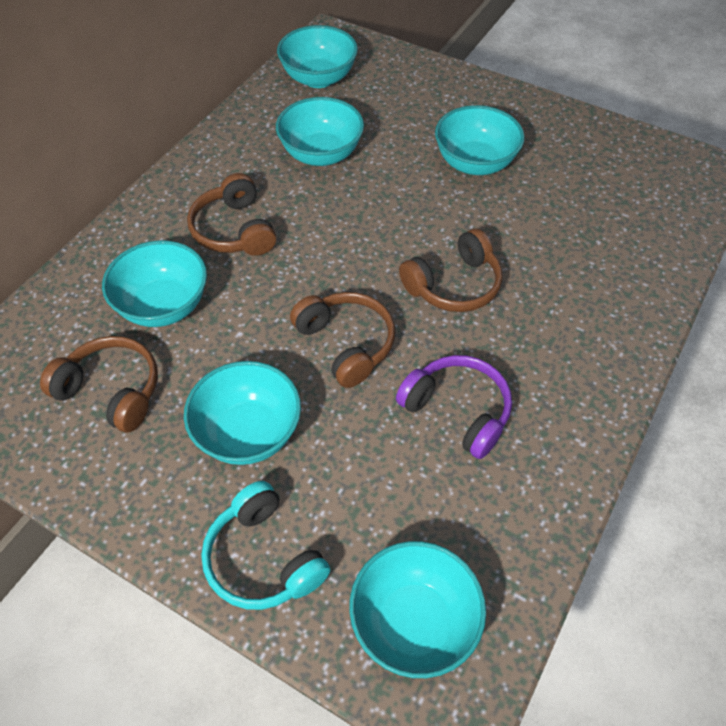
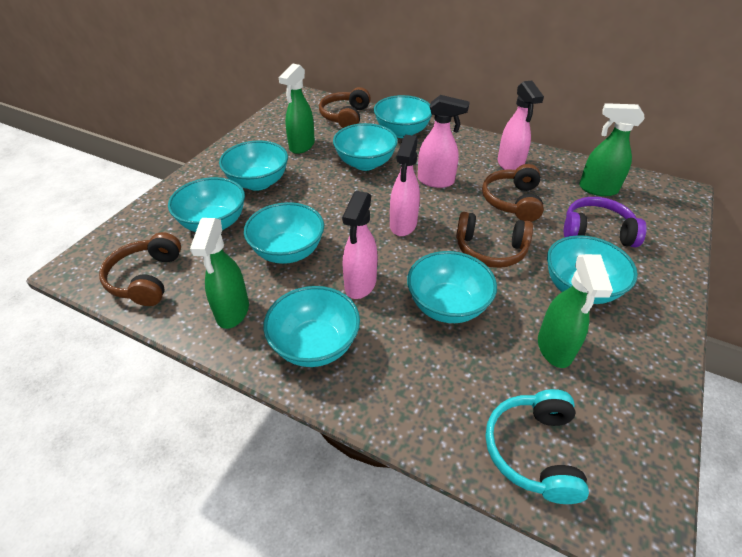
green spray bottle: none = 0 -> [190,218,249,329] [279,64,315,154] [538,254,613,368] [579,103,645,196] = 4
pink spray bottle: none = 0 -> [342,191,377,299] [390,135,420,236] [418,95,469,188] [498,81,544,170] = 4
turquoise bowl: [102,240,207,327] [184,361,301,465] [276,97,364,166] [277,25,358,88] [349,541,486,678] [435,105,525,175] = 6 -> [168,177,245,232] [219,140,288,191] [244,202,324,264] [263,286,360,367] [333,123,398,171] [374,95,432,138] [407,251,497,323] [547,235,638,304] = 8

